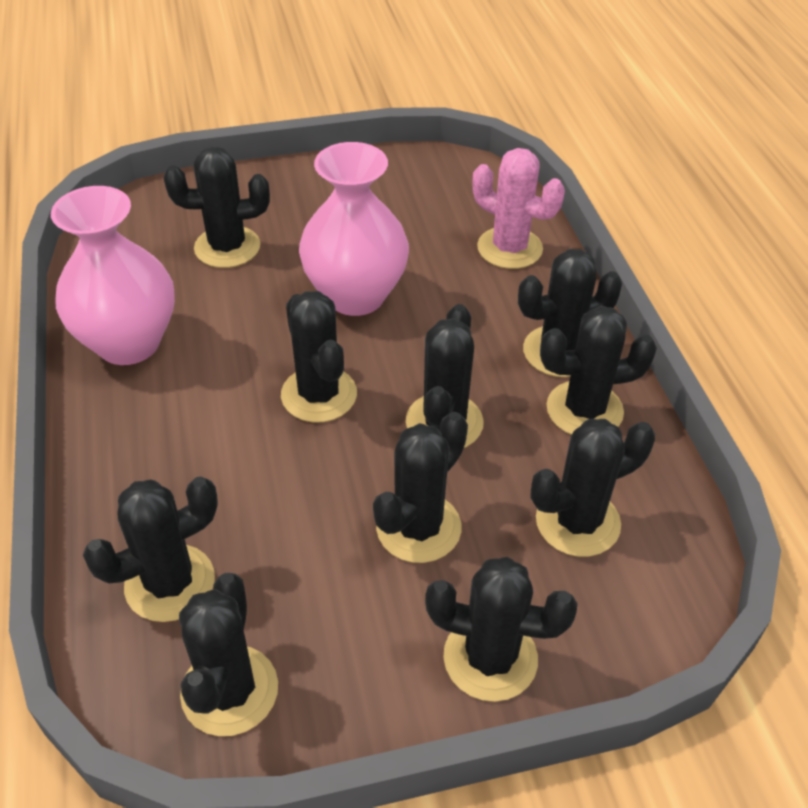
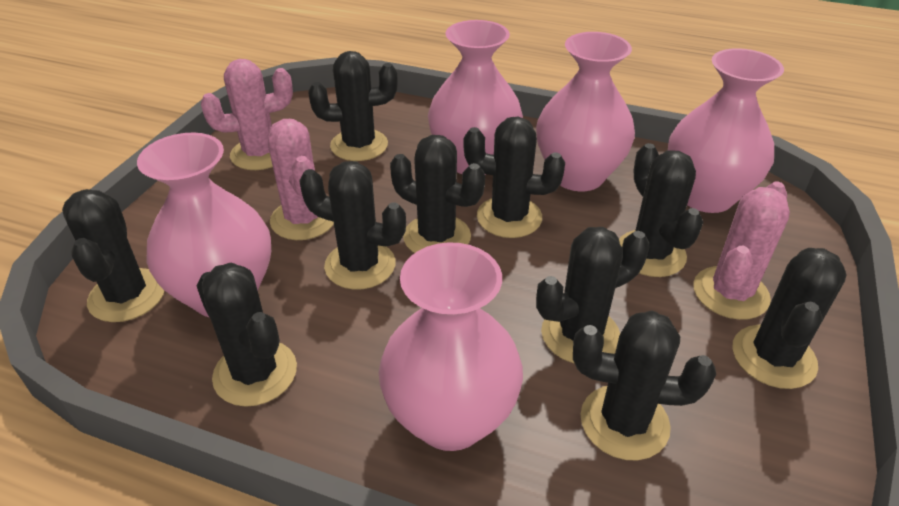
pink cactus: [473,148,565,269] = 1 -> [201,59,293,170] [268,119,334,240] [693,182,790,320] = 3
pink vase: [51,186,175,365] [299,142,409,316] = 2 -> [137,132,271,318] [379,242,523,451] [428,20,523,175] [536,32,635,191] [668,48,784,213] = 5

